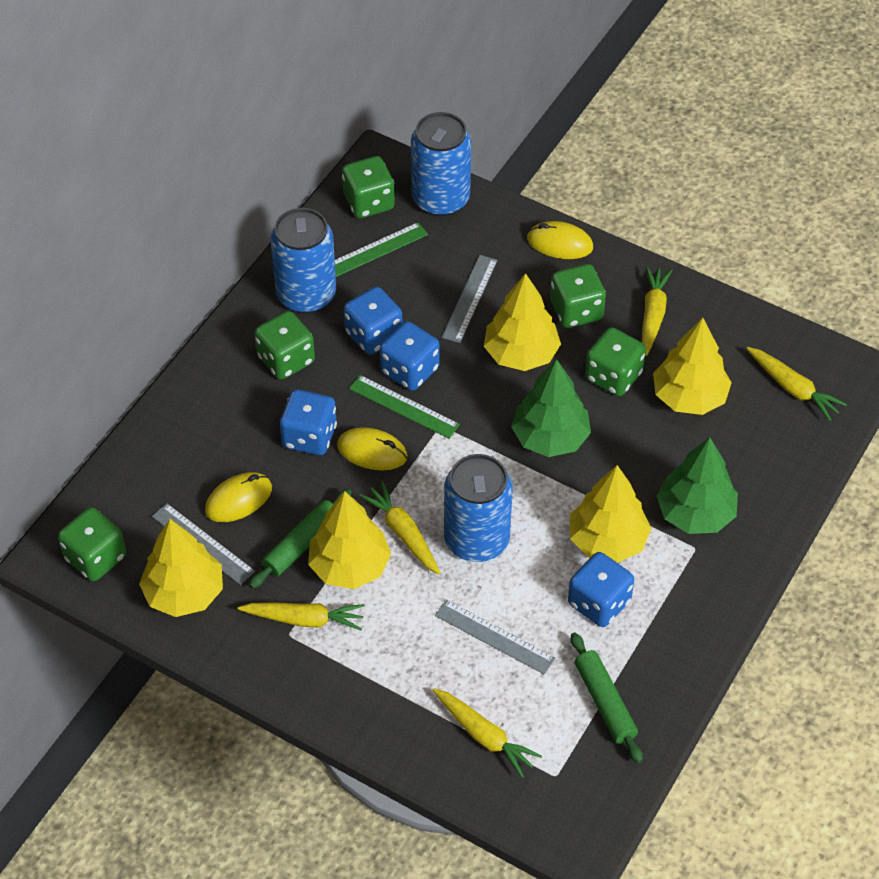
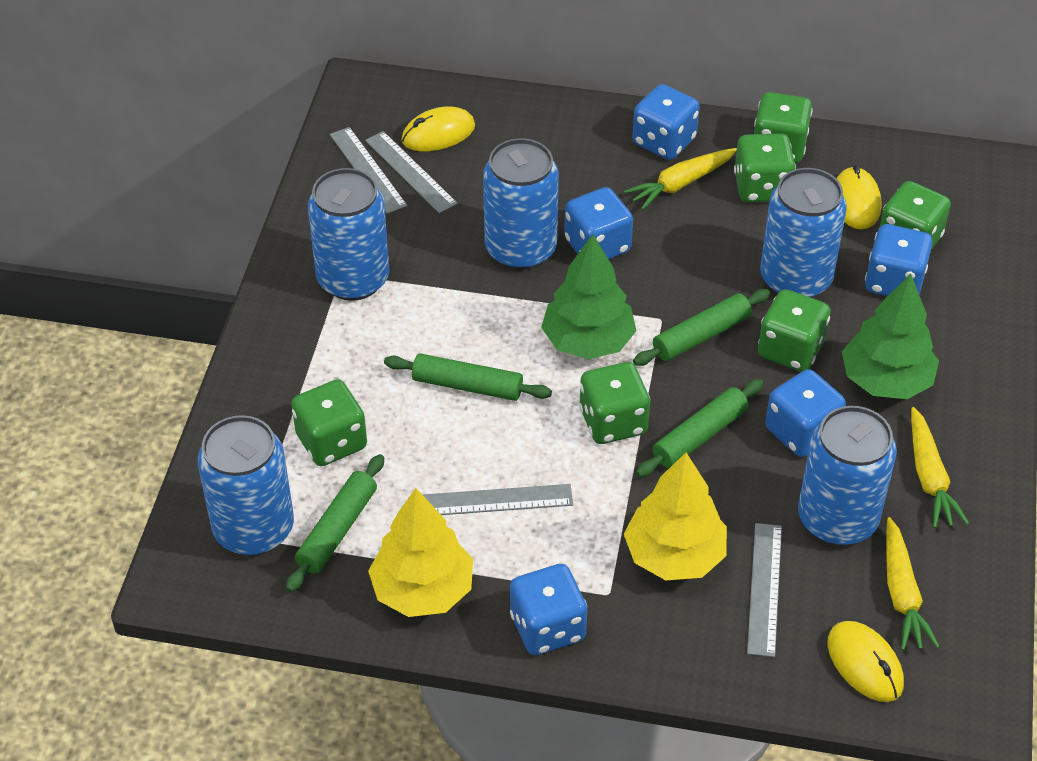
blue can: [270,208,336,313] [411,112,471,216] [444,454,513,562] = 3 -> [198,415,294,556] [308,168,390,301] [483,138,559,270] [760,168,847,298] [798,406,897,545] = 5
blue dice: [280,389,337,455] [344,287,402,355] [380,321,439,391] [568,552,634,627] = 4 -> [510,564,587,655] [564,187,633,259] [633,84,700,160] [765,369,846,457] [865,224,932,296] = 5
green dice: [58,507,126,581] [255,311,315,380] [342,156,395,219] [550,264,606,328] [585,327,646,396] = 5 -> [291,379,367,466] [579,362,650,444] [734,133,796,202] [754,92,813,163] [758,289,830,372] [879,181,951,250] = 6
green rolling pin: [249,489,352,589] [571,632,643,763] = 2 -> [286,454,384,592] [384,353,552,401] [633,289,770,366] [636,379,763,477] = 4
green ruler: [335,222,428,277] [349,375,460,439] = 2 -> none = 0
grey ruler: [152,503,255,585] [435,599,555,675] [442,255,498,343] = 3 -> [330,127,407,214] [365,131,458,214] [423,484,573,515] [747,523,782,657] = 4
yellow carrot: [238,602,365,631] [359,481,440,575] [432,688,542,778] [642,266,672,356] [746,347,847,421] = 5 -> [624,148,737,210] [886,517,940,651] [911,407,969,528] = 3
yellow tree: [139,519,223,617] [308,491,391,589] [484,273,561,371] [570,465,651,563] [653,318,732,415] = 5 -> [368,488,473,617] [624,452,727,580] = 2

